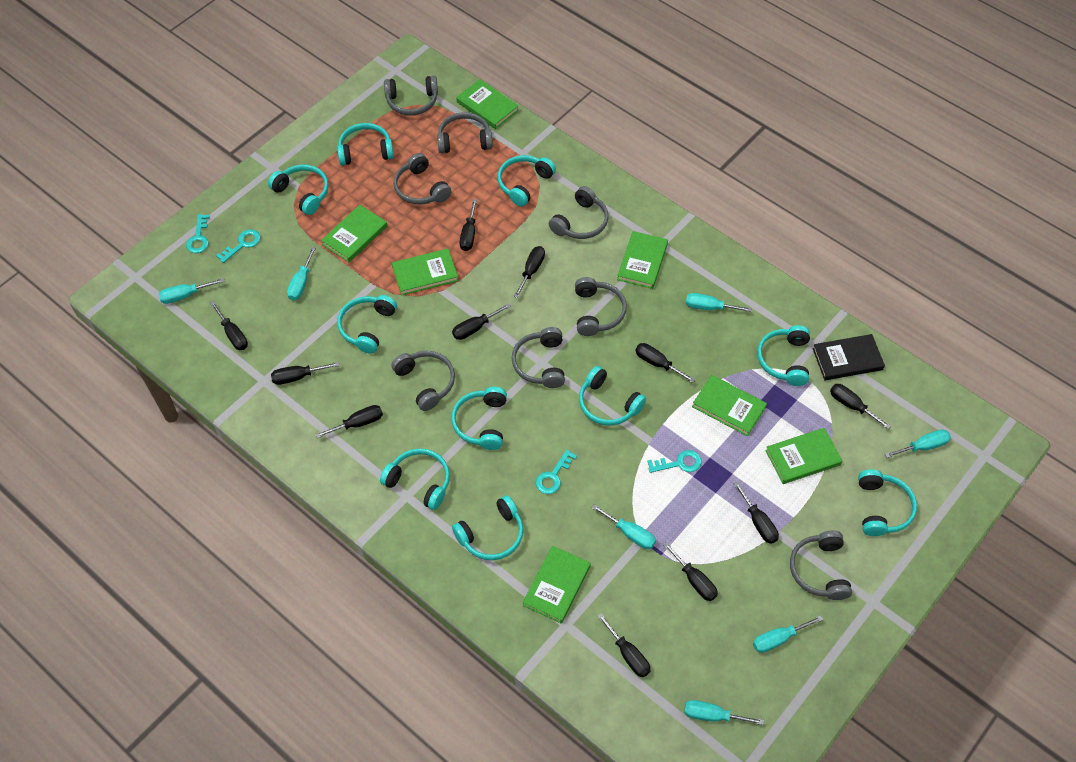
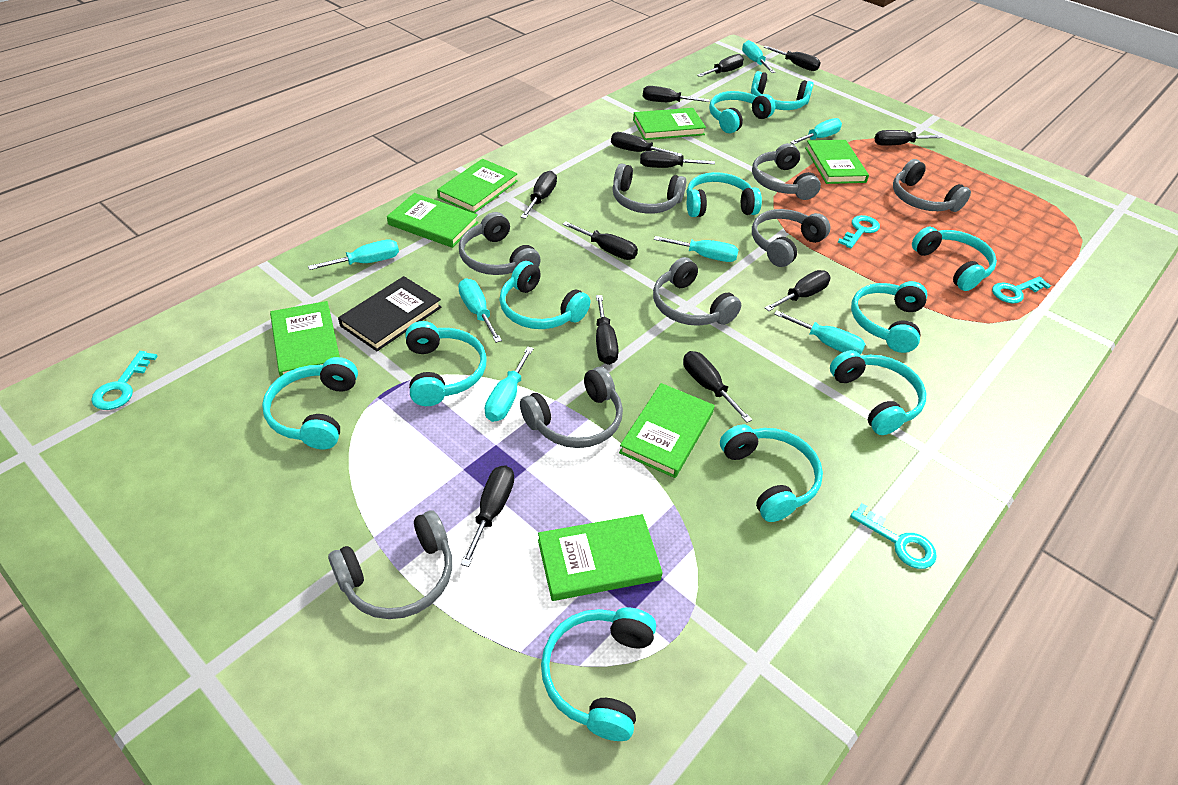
black screwdriver: [210,301,248,350] [271,362,340,385] [315,405,383,438] [452,303,511,340] [460,199,477,251] [514,246,545,298] [597,613,651,677] [635,343,695,383] [663,542,718,601] [734,482,779,544] [830,384,891,429] = 11 -> [461,465,514,567] [521,171,557,219] [563,221,638,260] [596,295,619,365] [611,132,682,156] [640,151,715,168] [643,86,710,102] [683,351,752,423] [697,54,744,77] [764,46,821,71] [765,270,830,311] [875,130,943,146] = 12
turquoise headphones: [268,164,329,215] [337,123,394,165] [337,295,397,354] [380,448,450,510] [451,387,507,450] [452,495,523,560] [498,155,556,207] [579,366,646,425] [757,325,810,386] [858,469,917,536] = 10 -> [262,357,358,450] [405,321,486,406] [499,261,590,329] [541,607,656,741] [687,172,762,217] [709,91,775,133] [720,424,823,522] [751,71,814,110] [830,350,927,435] [851,281,927,353] [912,227,997,291] = 11

